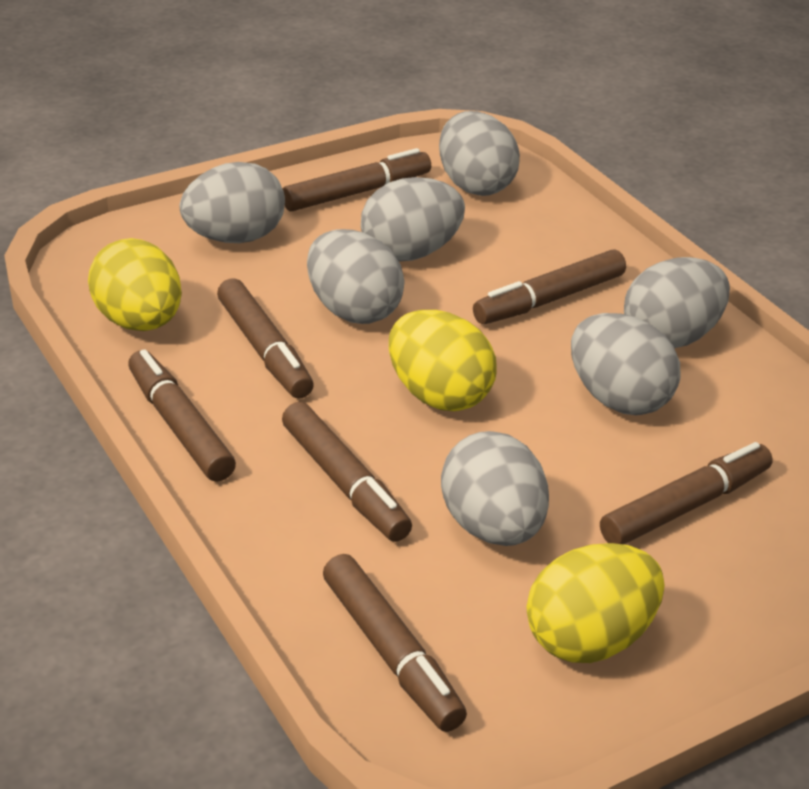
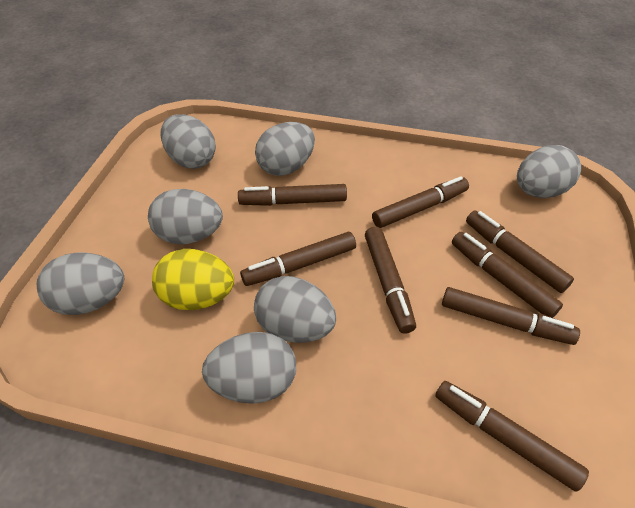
brown marker: [128,349,236,482] [217,278,314,399] [282,402,412,542] [283,148,431,212] [323,554,467,732] [473,249,626,324] [600,442,773,545] = 7 -> [238,184,347,206] [240,232,356,286] [365,227,416,334] [372,176,469,228] [435,381,589,492] [442,287,580,345] [452,232,563,318] [466,210,574,293] = 8
yellow egg: [88,238,182,331] [389,310,496,411] [527,543,665,663] = 3 -> [152,249,234,310] = 1

